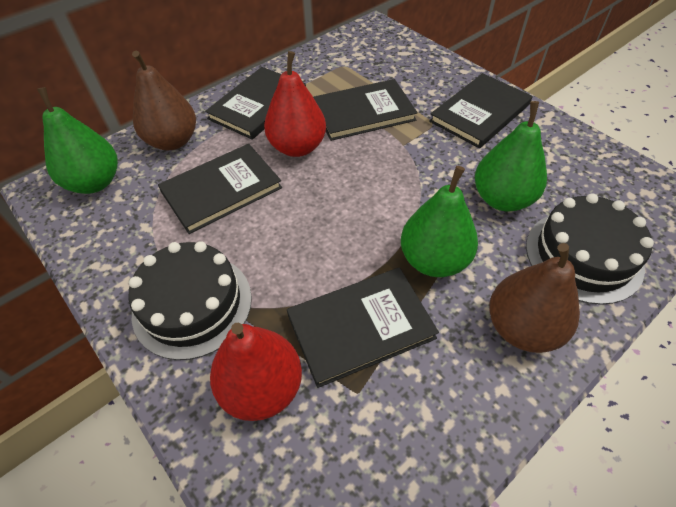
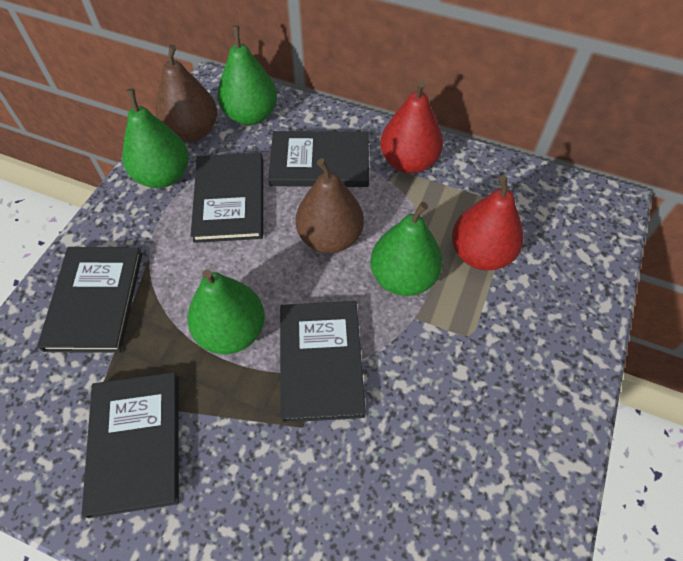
black cake: [129,241,252,360] [526,193,654,305] = 2 -> none = 0
green pear: [37,87,118,194] [401,166,478,277] [475,101,547,211] = 3 -> [122,89,189,188] [187,269,265,354] [217,26,277,125] [370,202,443,296] = 4

